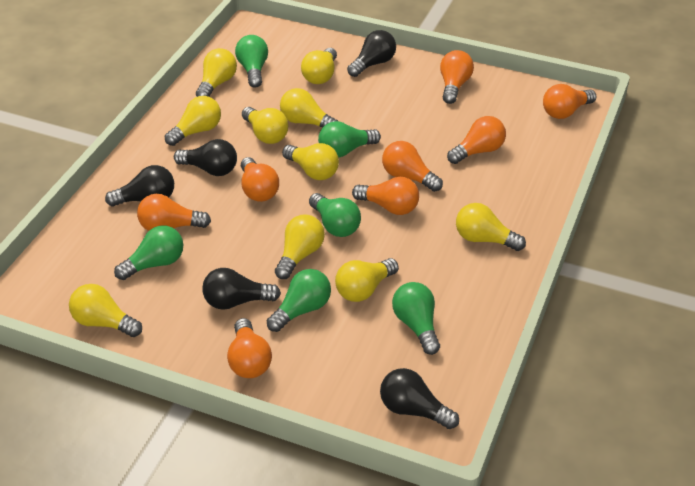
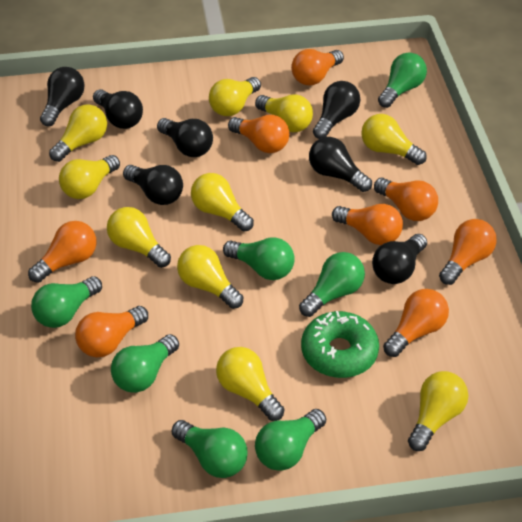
black light bulb: [105,165,174,207] [174,139,237,176] [202,268,281,310] [347,30,396,77] [380,368,459,429] = 5 -> [40,67,85,126] [93,89,143,129] [123,165,183,205] [157,118,213,157] [309,137,372,192] [313,81,360,139] [372,234,427,284] = 7
green donut: none = 0 -> [301,311,379,378] = 1
green light bulb: [114,225,183,280] [235,35,268,88] [267,269,331,332] [309,193,361,237] [318,121,381,158] [392,282,440,355] = 6 -> [31,276,102,328] [111,334,179,393] [171,420,248,478] [223,237,295,280] [255,409,326,471] [299,252,365,317] [378,52,427,108] = 7

